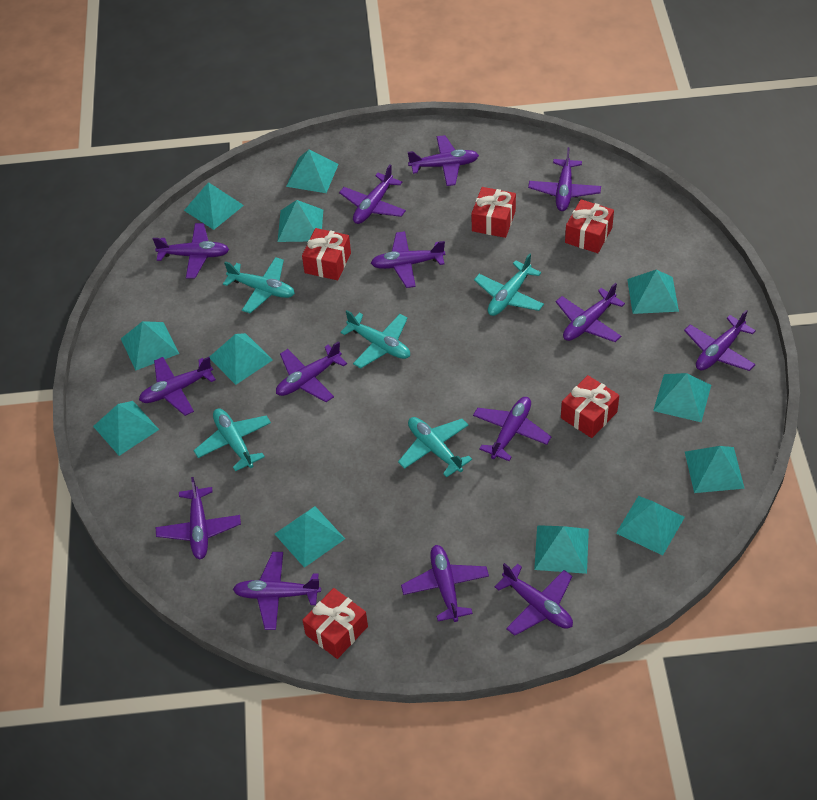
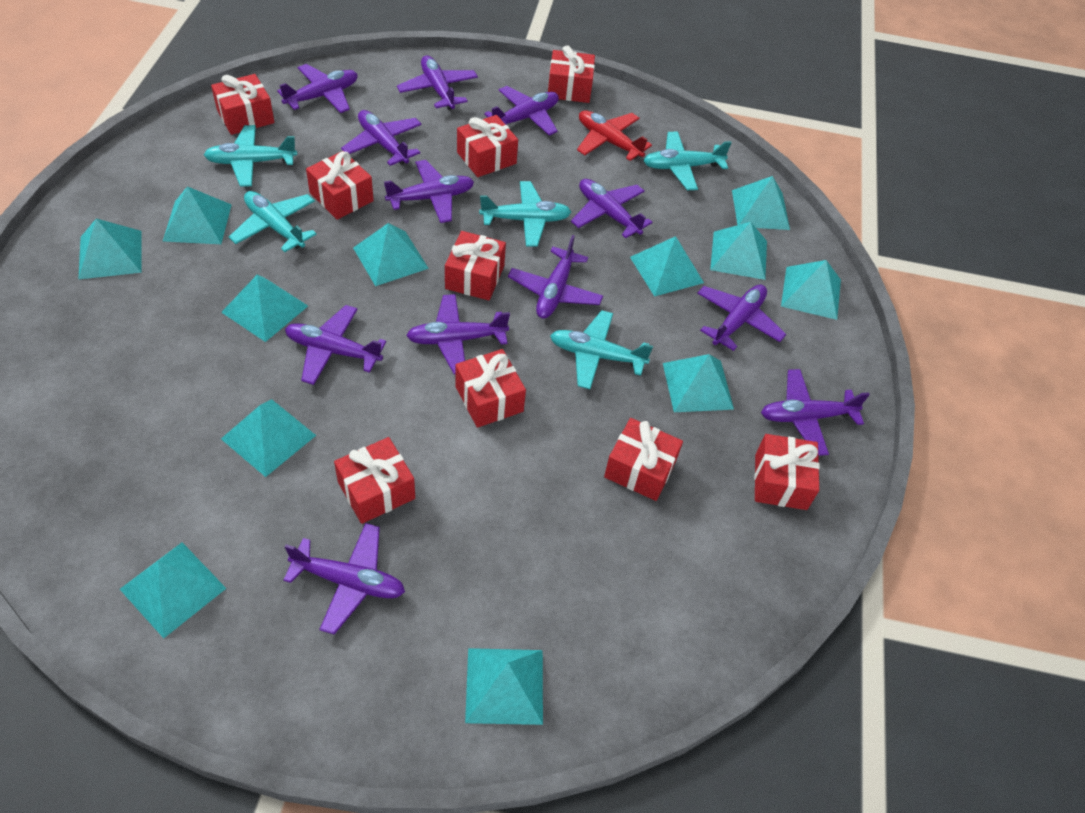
purple plane: [139,357,216,416] [153,223,229,279] [156,477,241,559] [233,552,321,630] [276,341,347,402] [339,164,406,224] [371,231,445,288] [401,545,489,622] [408,135,479,186] [473,397,551,461] [495,563,573,636] [528,147,601,211] [556,283,625,342] [684,310,756,371] = 14 -> [277,64,358,113] [283,523,405,635] [285,305,386,385] [341,110,422,166] [384,160,474,223] [397,56,478,110] [406,294,510,374] [484,86,559,136] [508,235,603,319] [571,179,652,238] [697,285,786,351] [761,369,870,456] = 12
red gift: [302,228,351,280] [302,588,368,659] [471,187,516,238] [561,375,619,438] [565,199,614,253] = 5 -> [211,74,274,135] [306,151,374,220] [334,437,415,524] [445,231,506,300] [455,349,526,428] [457,115,518,177] [548,45,595,103] [604,418,683,501] [754,434,820,510] = 9
red plane: none = 0 -> [577,110,652,161] = 1

